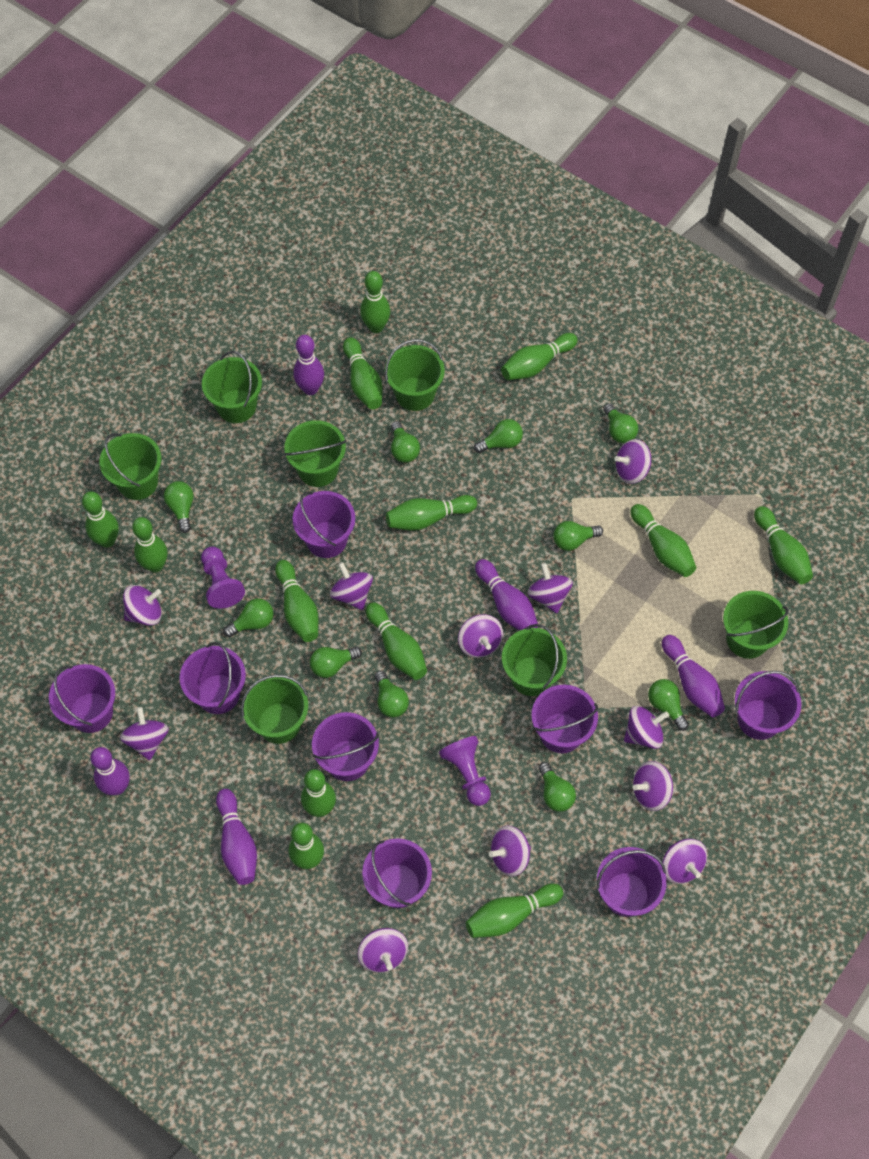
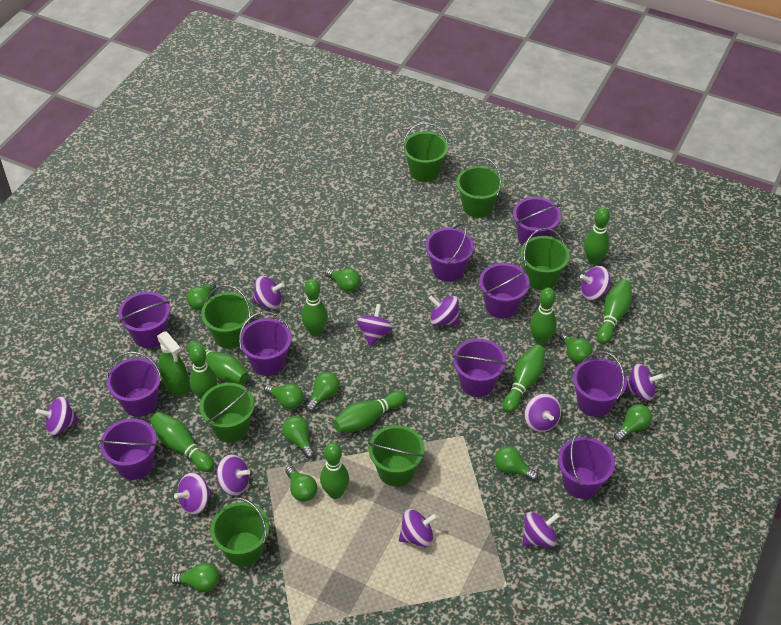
green bowling pin: [82,491,119,548] [132,517,167,573] [275,560,318,642] [289,823,324,869] [301,769,336,817] [343,337,382,409] [360,271,390,333] [366,602,427,680] [386,495,477,531] [466,884,563,938] [501,333,578,380] [630,504,696,577] [754,506,813,584] = 13 -> [150,412,214,472] [187,341,249,385] [189,345,217,400] [301,279,328,336] [320,443,349,499] [333,391,406,432] [503,345,545,413] [530,288,557,345] [584,207,610,265] [597,279,632,344] = 10
green spray bottle: none = 0 -> [157,331,190,396] = 1
purple bowling pin: [90,747,130,795] [216,789,257,885] [294,335,324,395] [475,559,538,631] [662,635,725,717] = 5 -> none = 0
purple bucket: [49,664,115,733] [180,642,246,714] [293,491,355,558] [312,712,379,781] [362,838,432,908] [531,685,598,753] [597,847,667,917] [735,671,801,740] = 8 -> [99,419,157,480] [106,351,162,417] [118,292,170,348] [239,311,291,376] [425,224,474,282] [452,339,507,397] [479,263,530,319] [513,197,561,245] [558,432,615,499] [573,351,627,417] = 10
purple pawn: [201,546,245,609] [439,736,491,806] = 2 -> none = 0

